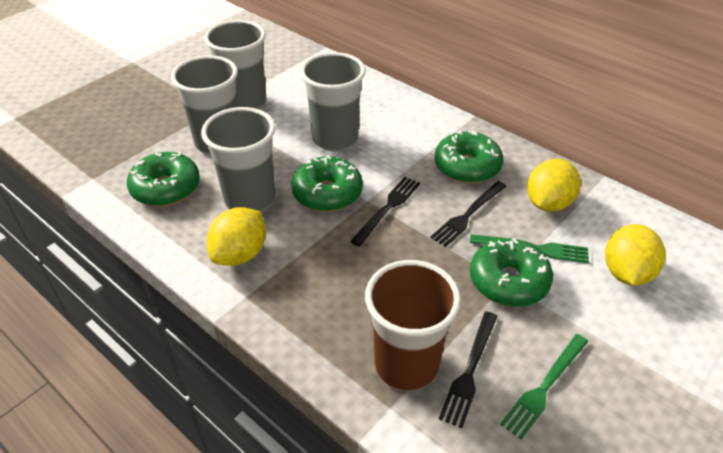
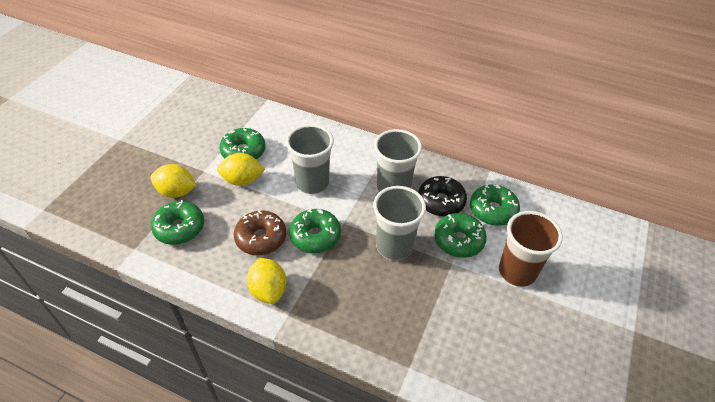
black donut: none = 0 -> [418,176,467,217] = 1
black fork: [350,177,420,246] [430,181,506,247] [439,311,497,428] = 3 -> none = 0
brown donut: none = 0 -> [234,211,286,255] = 1
green donut: [127,152,200,206] [291,155,363,212] [435,130,503,183] [470,238,553,307] = 4 -> [151,200,204,245] [219,128,266,159] [289,208,341,253] [434,213,487,258] [470,184,520,226] = 5
green fork: [470,234,589,263] [500,334,588,440] = 2 -> none = 0
grey cup: [171,55,238,155] [201,107,275,212] [204,20,266,109] [300,52,366,151] = 4 -> [286,124,334,194] [373,186,426,260] [374,129,422,192] = 3

